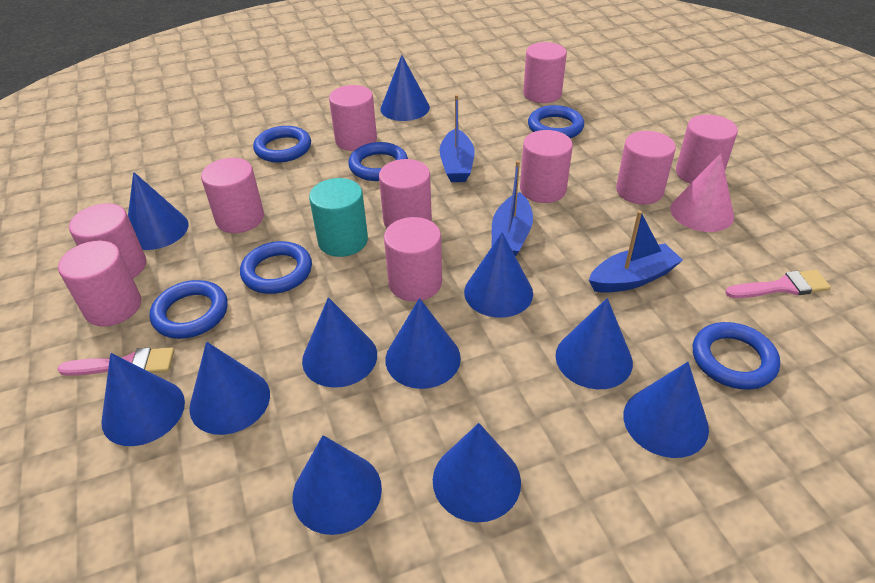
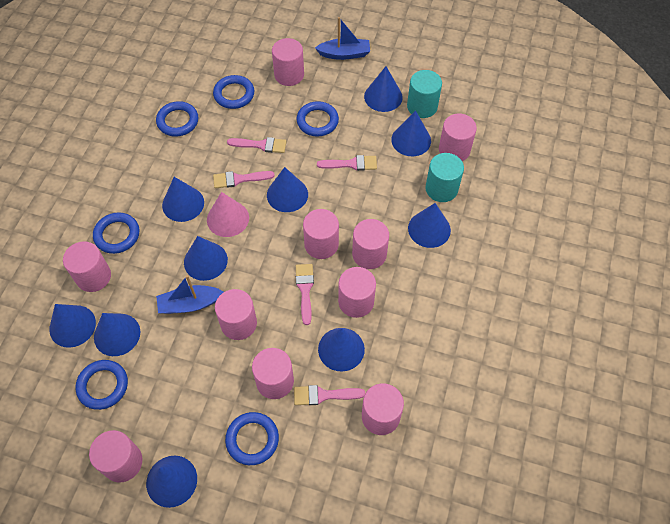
blue boat: [439,94,475,182] [492,160,533,257] [589,210,683,293] = 3 -> [156,275,224,314] [315,17,370,60] = 2
blue cone: [101,353,185,446] [128,172,188,250] [189,342,270,435] [292,435,382,535] [302,297,377,388] [380,55,430,121] [385,298,461,389] [433,423,521,523] [464,232,533,318] [555,298,633,389] [623,362,709,458] = 11 -> [49,304,96,348] [94,313,140,356] [146,456,197,508] [162,177,204,222] [184,236,228,281] [267,167,308,212] [318,328,365,372] [364,66,403,112] [391,111,431,156] [408,203,451,248] = 10
pink brush: [57,347,175,376] [725,270,831,298] = 2 -> [213,171,275,189] [227,137,287,153] [294,385,365,405] [296,264,314,325] [317,155,377,171] = 5
turquoise cylinder: [309,178,368,257] = 1 -> [407,70,442,118] [425,153,464,202] = 2

